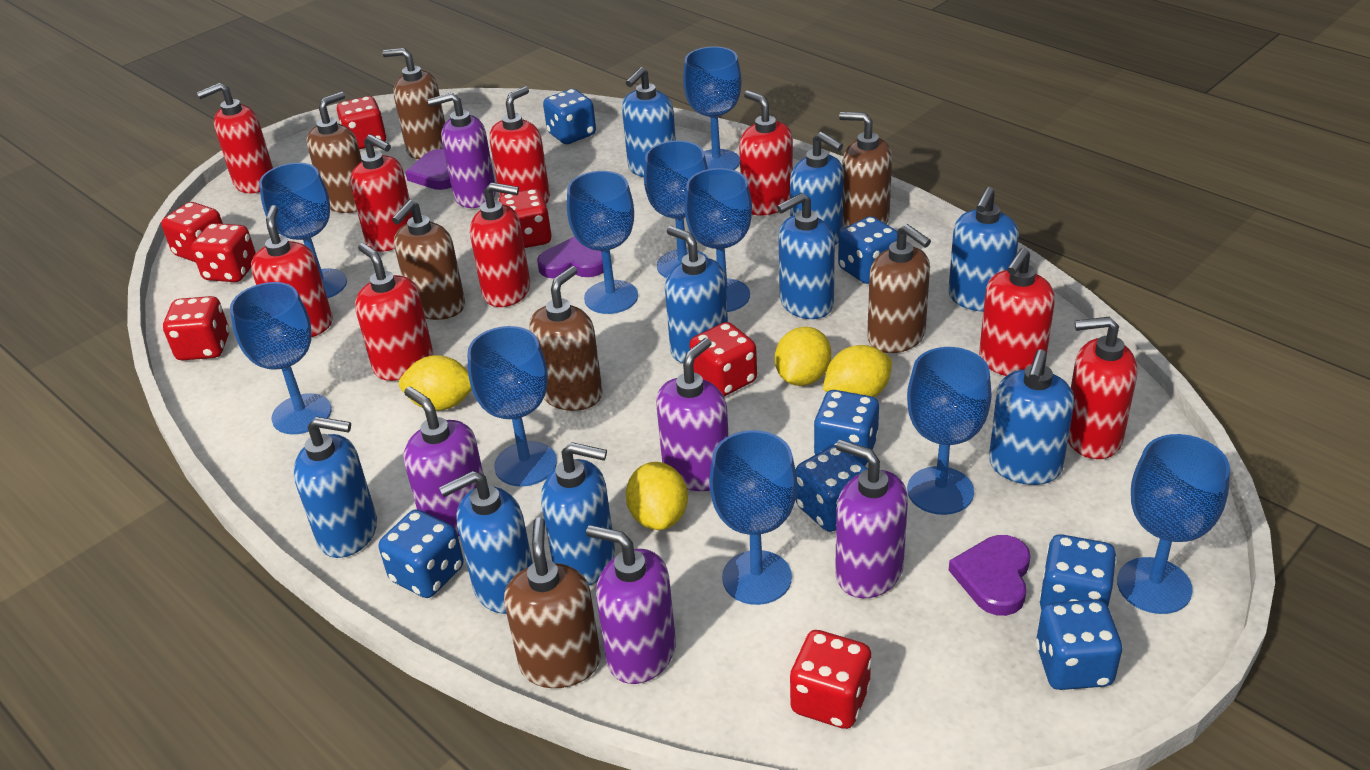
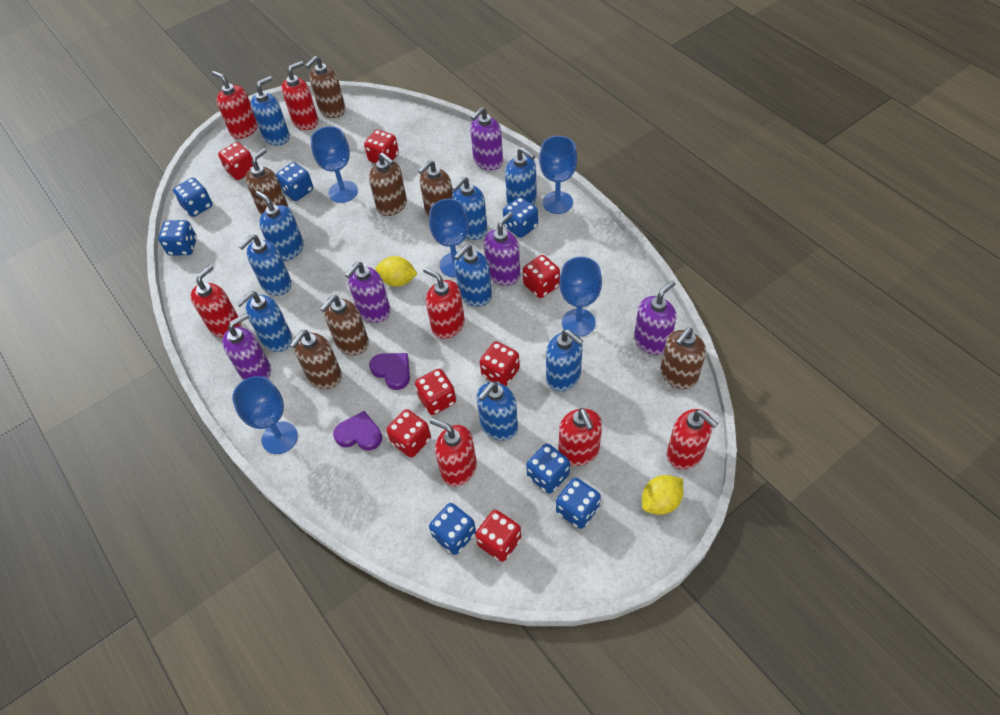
blue goblet: [230,282,331,434] [259,163,347,299] [467,326,557,486] [567,171,638,314] [644,140,708,278] [683,46,741,170] [684,168,752,312] [709,430,797,605] [907,347,992,515] [1117,434,1230,614] = 10 -> [232,376,298,454] [310,126,358,203] [429,199,469,277] [539,136,577,214] [559,257,602,337] = 5
purple heart: [405,149,452,190] [537,236,603,278] [949,535,1031,616] = 3 -> [333,411,382,451] [369,353,410,390] = 2
red soap dispenser: [197,83,273,193] [251,205,333,337] [350,134,413,252] [355,243,433,381] [470,182,530,307] [489,86,550,203] [739,90,793,215] [979,248,1055,376] [1068,316,1137,459] = 9 -> [190,265,241,338] [212,71,258,139] [281,61,318,130] [423,267,465,339] [430,418,477,486] [559,408,602,466] [667,409,718,470] = 7
yellow lemon: [399,355,472,411] [626,462,688,530] [775,327,831,386] [823,345,892,397] = 4 -> [375,256,418,287] [642,475,683,515] = 2

